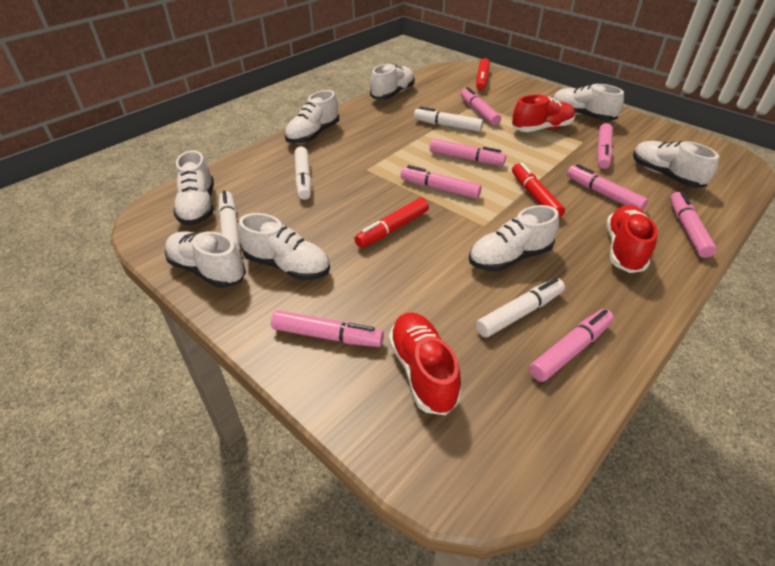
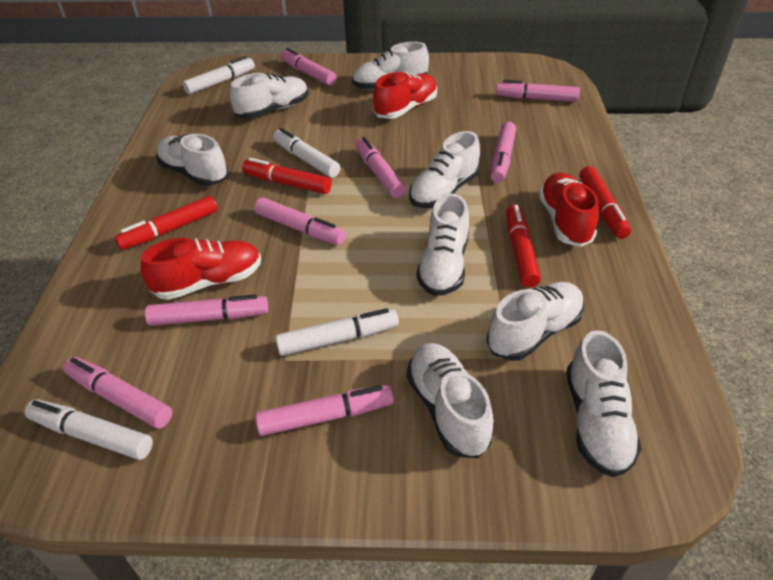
red marker: [355,198,429,248] [476,58,490,91] [512,163,565,218] = 3 -> [115,196,218,250] [242,158,332,194] [506,205,541,288] [580,166,631,239] = 4

